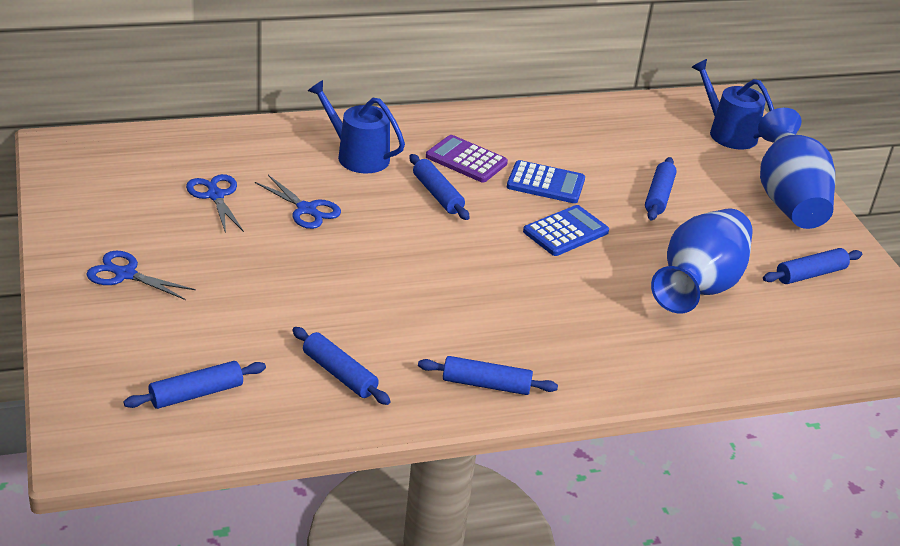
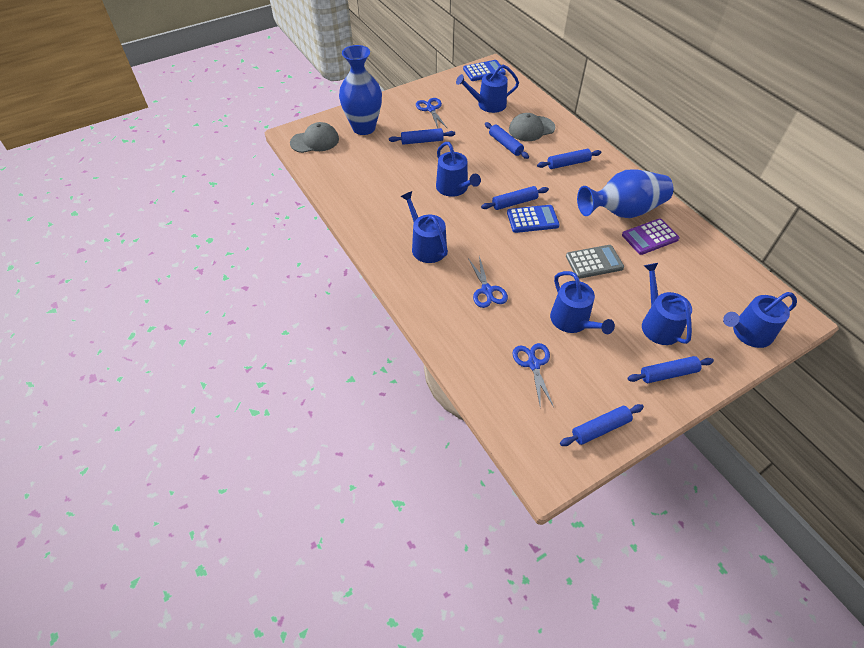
blue watering can: [308,80,405,173] [691,59,774,149] = 2 -> [400,191,448,263] [436,142,481,197] [456,65,519,113] [550,271,615,334] [642,263,692,345] [723,292,797,348] = 6
grey calculator: none = 0 -> [566,245,624,279] = 1
grey cap: none = 0 -> [290,122,339,153] [509,113,555,141] = 2

